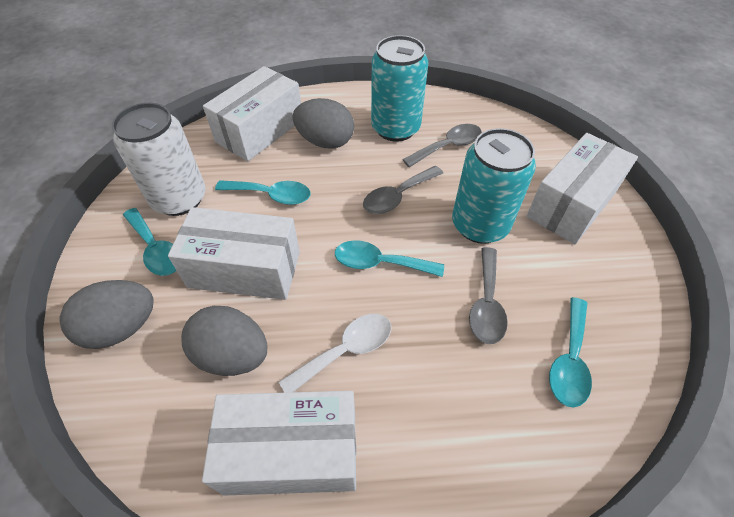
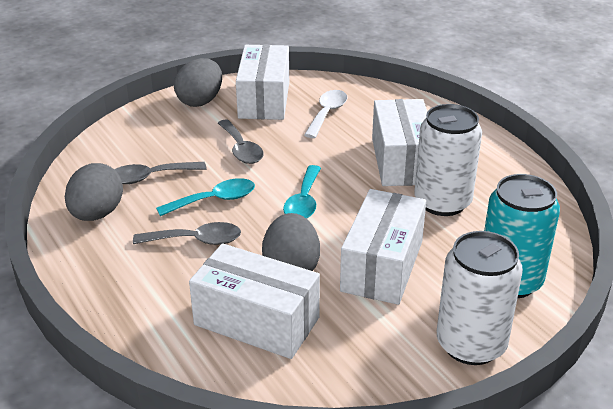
turquoise can: [371,35,428,142] [452,128,536,244] = 2 -> [484,174,560,299] = 1
turquoise spoon: [123,208,176,276] [215,180,311,205] [335,240,444,277] [549,297,592,408] = 4 -> [156,178,255,216] [283,165,321,219] = 2
white can: [112,103,206,216] = 1 -> [414,104,482,216] [437,231,523,365] = 2

